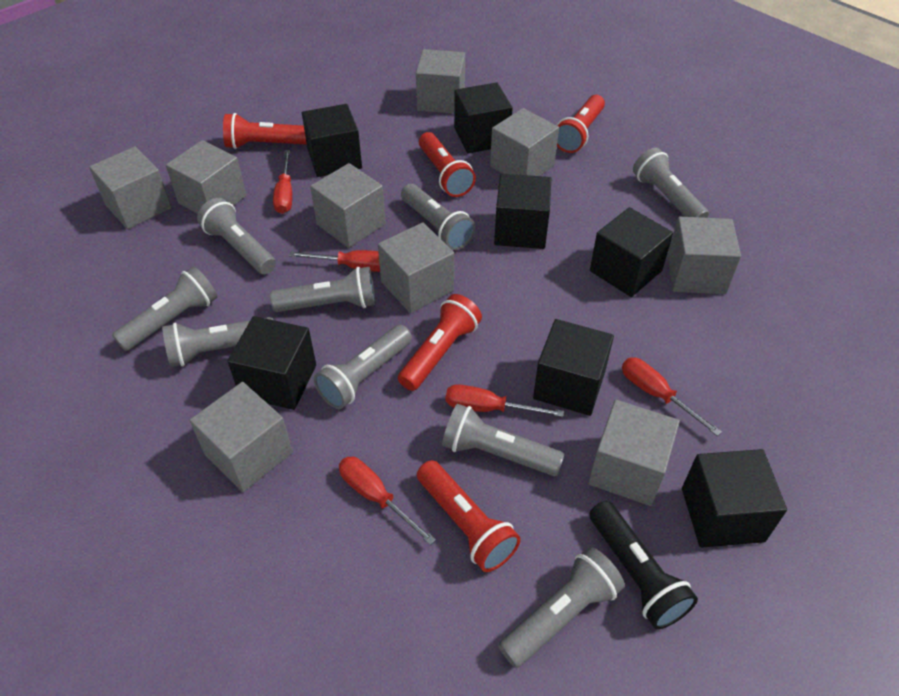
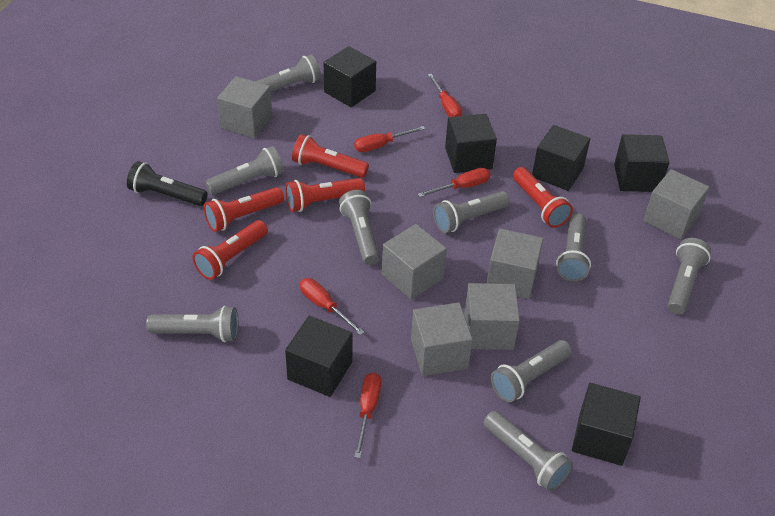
black cube: [227,316,316,410] [302,104,362,177] [454,82,512,153] [494,173,551,249] [533,319,614,416] [590,207,673,297] [682,449,787,548] = 7 -> [285,316,353,397] [324,46,376,107] [445,114,497,173] [532,125,590,191] [572,383,641,466] [614,134,670,192] = 6
grey cube: [89,147,172,229] [166,140,247,214] [190,382,293,492] [310,163,386,248] [378,222,454,313] [416,49,465,114] [490,108,559,176] [588,400,680,506] [667,217,741,294] = 9 -> [217,76,272,138] [382,224,447,300] [411,302,473,376] [464,283,520,350] [487,228,543,299] [643,169,709,239] = 6

